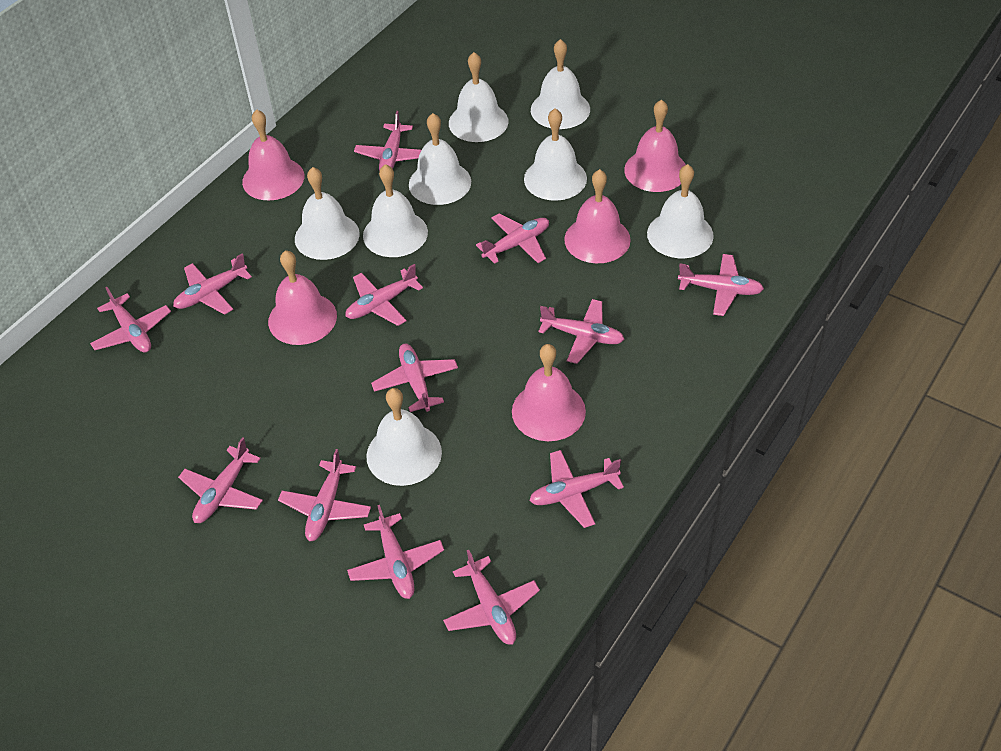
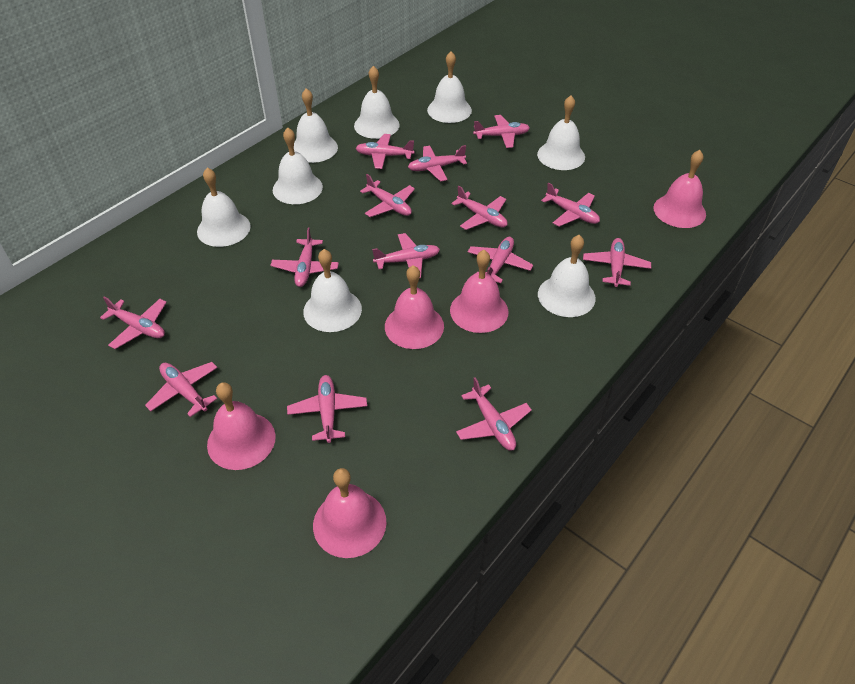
pink plane: [90,287,171,352] [173,254,252,315] [178,437,263,523] [278,449,371,541] [345,264,423,326] [347,505,444,599] [354,111,421,171] [371,344,458,412] [443,550,540,645] [476,214,549,264] [529,450,624,528] [538,299,625,364] [678,254,764,316] = 13 -> [100,296,167,349] [145,362,218,417] [270,227,339,287] [287,375,367,443] [356,134,414,169] [360,174,415,217] [372,233,440,278] [408,145,467,182] [451,185,508,230] [456,377,532,450] [468,237,533,283] [473,115,530,148] [541,182,600,227] [583,238,651,287] = 14

